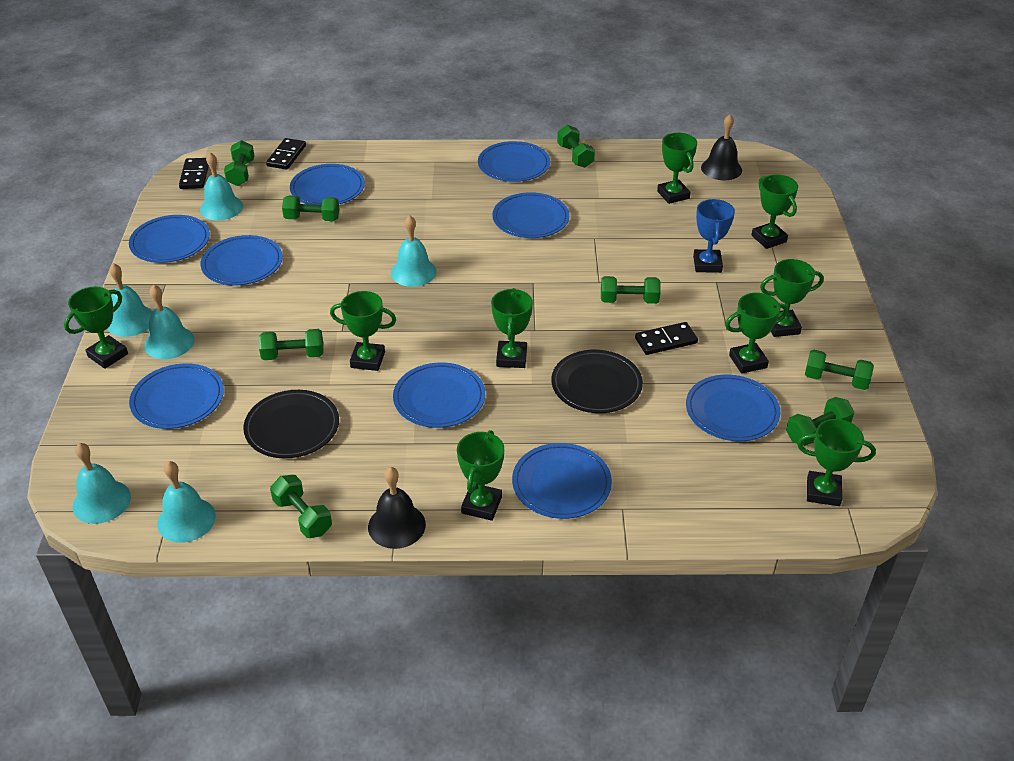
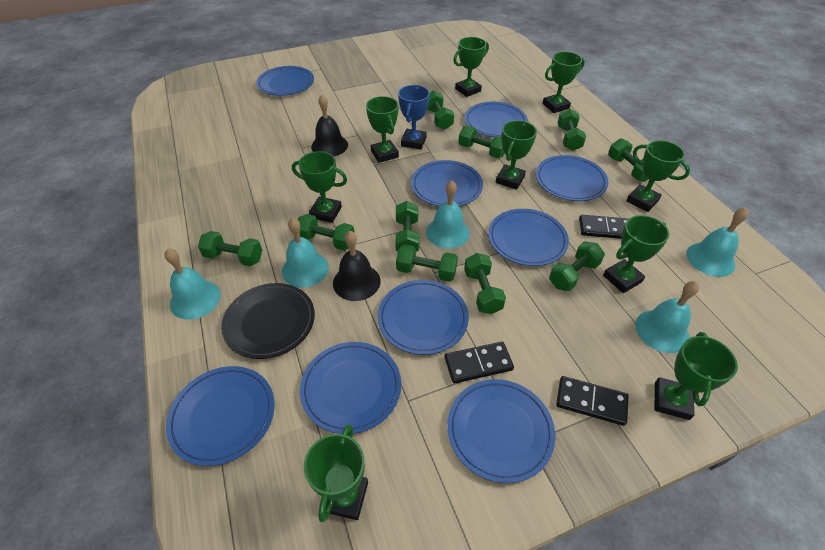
black plate: [243,390,339,458] [551,350,643,413] = 2 -> [221,283,315,359] = 1
green dumbbell: [224,140,255,186] [259,329,324,360] [270,475,332,538] [282,196,339,221] [557,125,595,168] [601,276,661,304] [786,397,855,446] [805,350,874,390] = 8 -> [198,231,262,266] [298,214,355,250] [395,201,419,252] [396,244,458,282] [427,91,454,129] [458,126,504,158] [464,253,506,314] [549,241,605,291] [557,109,586,151] [608,138,649,182] = 10
turquoise bell: [73,443,131,524] [107,263,153,337] [145,285,195,359] [157,461,216,543] [200,152,243,220] [391,215,437,287] = 6 -> [164,249,221,320] [282,218,329,287] [426,180,470,249] [635,281,699,353] [686,207,749,277] = 5

